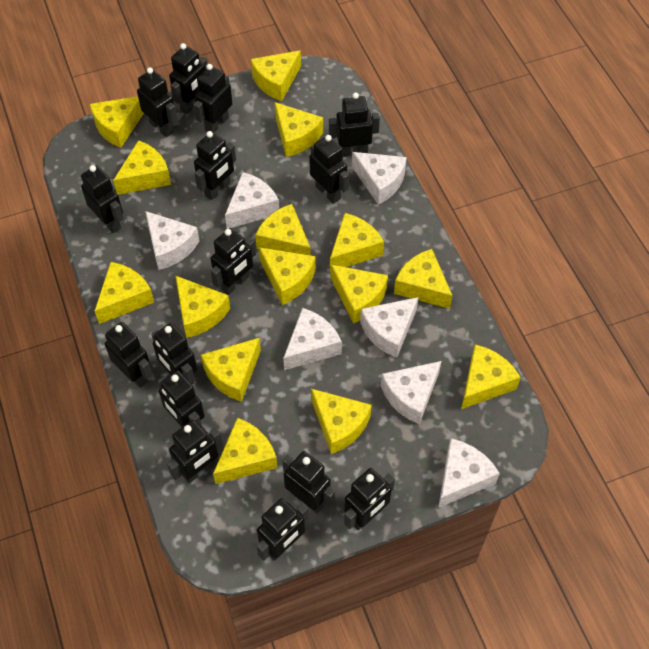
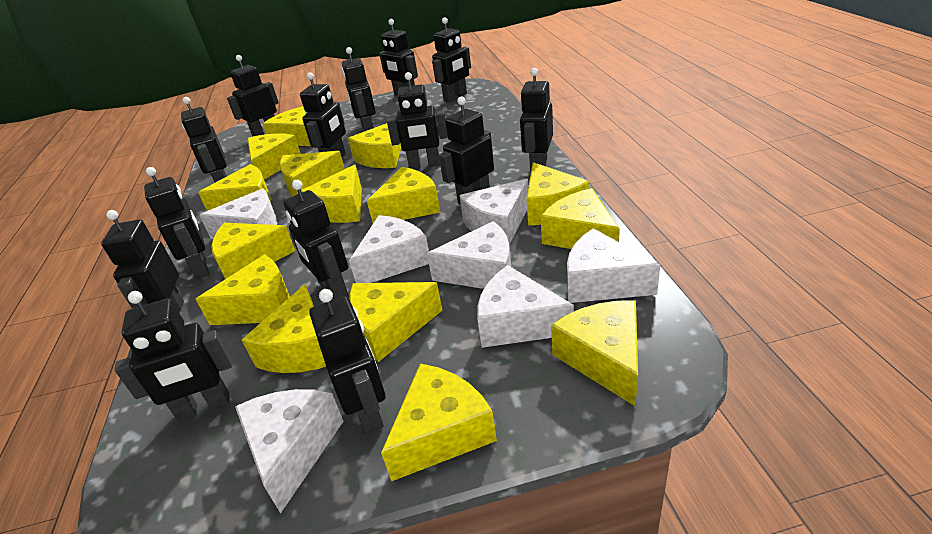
black robot: [81,165,124,233] [105,322,153,388] [137,67,178,137] [151,323,197,384] [157,370,205,427] [167,420,223,483] [169,43,208,114] [193,64,233,133] [194,131,236,200] [211,228,256,295] [256,498,309,561] [282,451,335,513] [309,135,349,204] [329,92,380,157] [344,468,395,530] = 15 -> [101,210,184,311] [114,291,232,422] [144,167,209,279] [181,97,227,183] [227,55,279,137] [283,180,348,299] [300,73,346,157] [309,289,386,434] [342,47,376,132] [379,19,418,96] [387,72,448,169] [432,17,471,102] [439,96,494,205] [520,68,553,174] = 14

